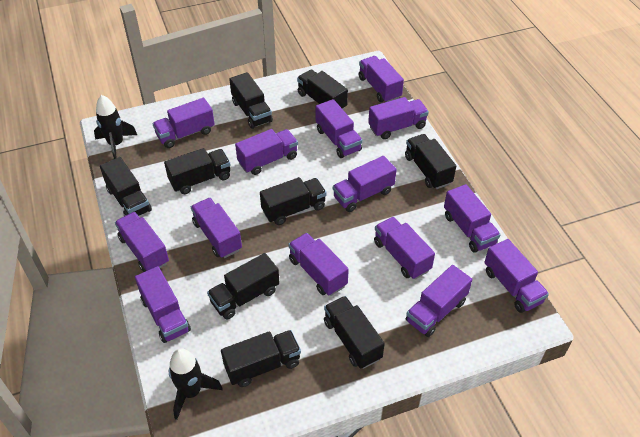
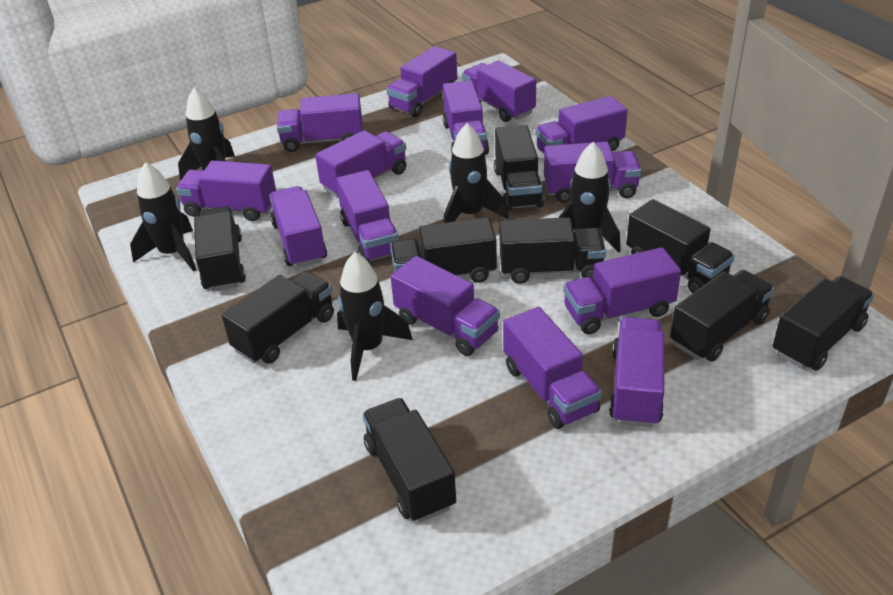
black rocket: [94,95,137,159] [169,348,223,420] = 2 -> [130,162,196,272] [178,87,235,180] [337,252,413,381] [443,123,508,223] [558,142,621,253] = 5

